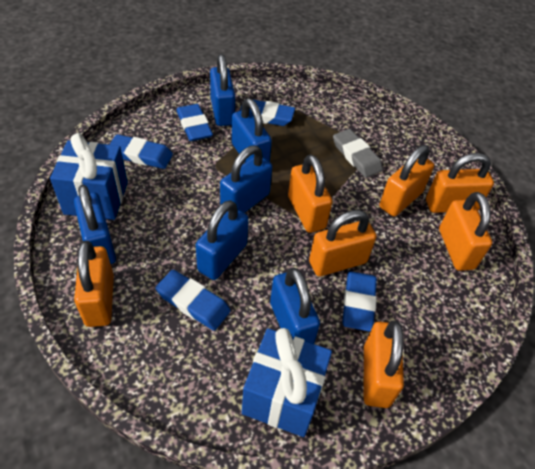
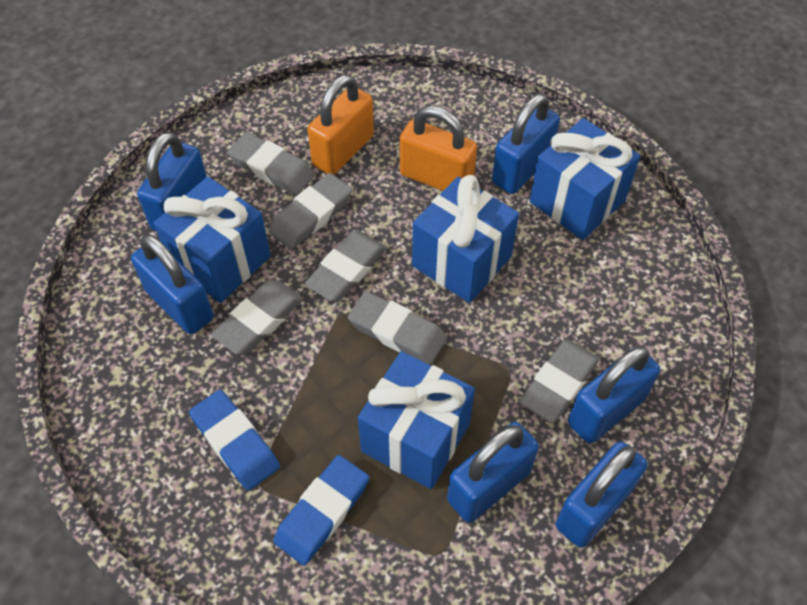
blue eraser: [109,134,173,169] [155,269,231,331] [176,104,213,141] [239,100,295,126] [342,271,377,332] = 5 -> [189,390,280,490] [274,455,369,566] = 2
blue gift: [50,133,128,220] [242,328,332,437] = 2 -> [154,177,271,303] [358,351,475,489] [412,175,519,303] [530,118,640,240] = 4
grey eraser: [333,129,383,178] = 1 -> [211,280,303,355] [227,132,315,196] [269,173,352,250] [304,231,387,302] [348,291,447,365] [519,340,599,423] = 6
orange padlock: [74,241,114,327] [288,155,333,233] [309,210,377,276] [364,320,404,408] [379,145,434,217] [426,153,494,213] [439,192,492,271] = 7 -> [307,75,374,175] [400,106,477,191] = 2

